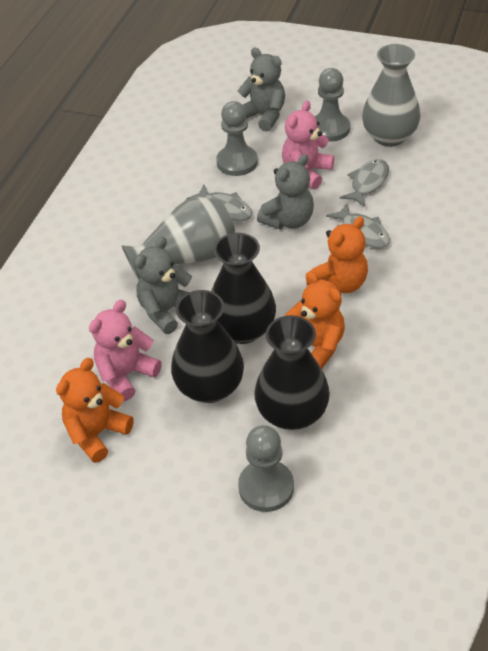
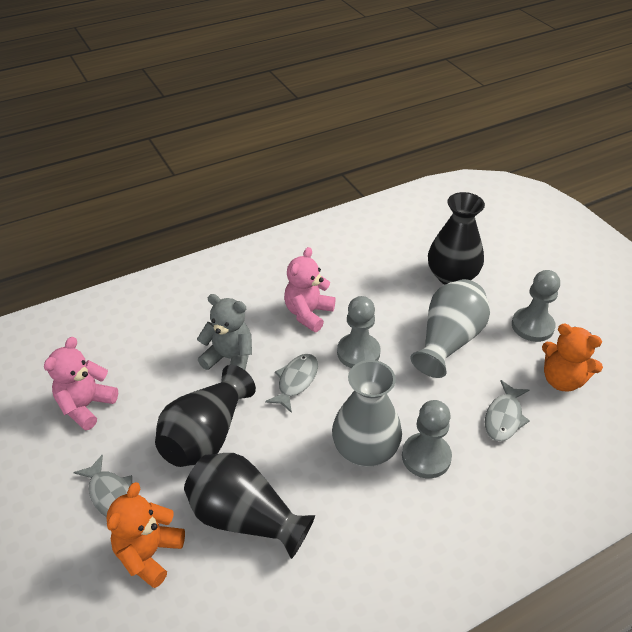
grey teddy bear: [135,236,192,334] [237,48,285,132] [257,154,314,229] = 3 -> [197,294,252,370] = 1
orange teddy bear: [56,358,134,463] [285,271,345,369] [306,216,368,293] = 3 -> [107,482,185,588] [542,324,603,391] = 2

